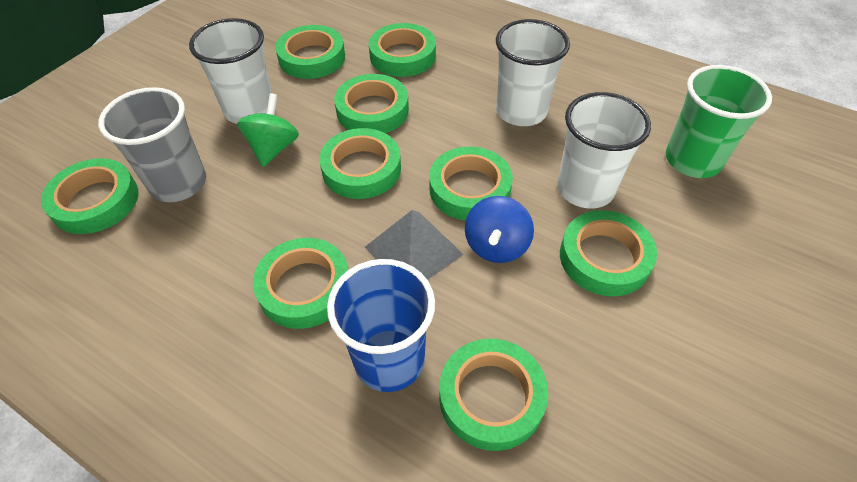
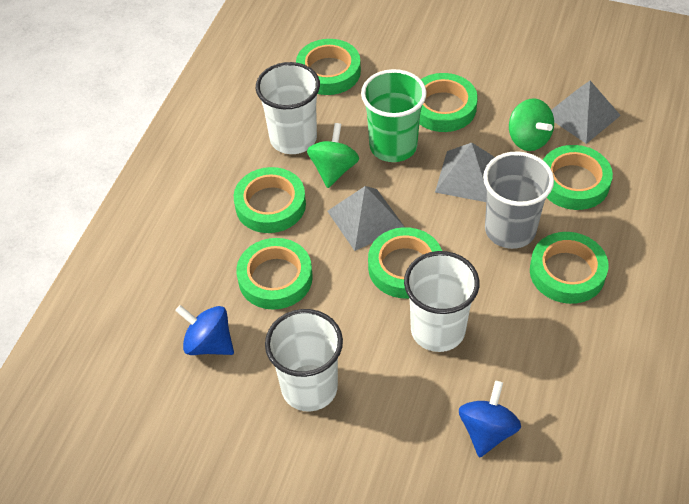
blue cup: [327,259,435,392] = 1 -> none = 0
blue spinning top: [465,196,534,263] = 1 -> [175,305,234,355] [459,380,521,458] = 2
green spinning top: [237,93,299,167] = 1 -> [307,123,359,188] [509,98,554,151] = 2
green tape: [41,158,139,234] [253,238,349,329] [275,25,345,79] [319,128,401,199] [334,74,409,133] [369,23,436,77] [429,147,513,220] [439,339,548,451] [560,210,657,296] = 9 -> [234,167,306,233] [236,238,313,310] [296,39,361,95] [368,227,442,299] [419,73,478,132] [530,232,609,304] [543,145,613,210] = 7
grey pyramid: [365,210,464,280] = 1 -> [327,186,405,251] [435,143,495,202] [551,81,621,144] = 3

